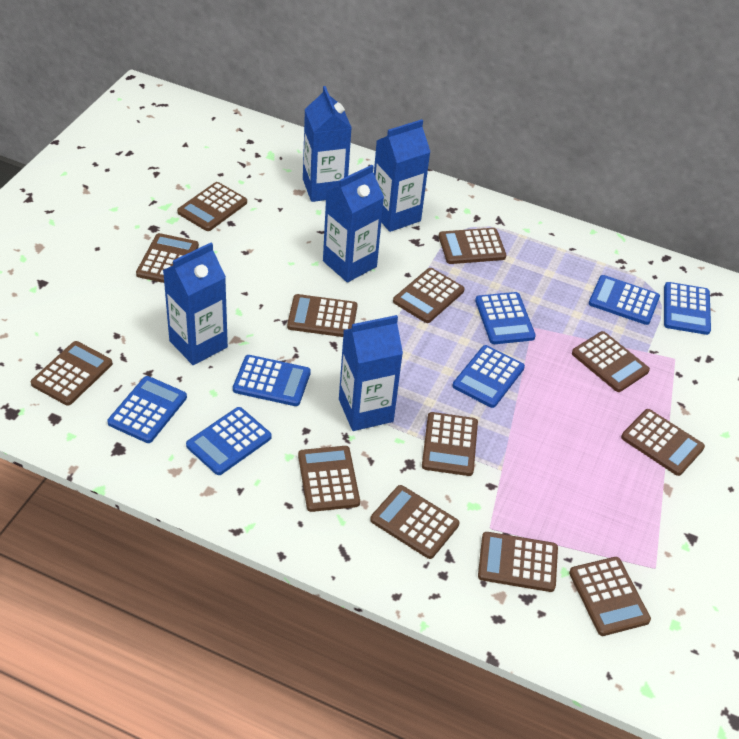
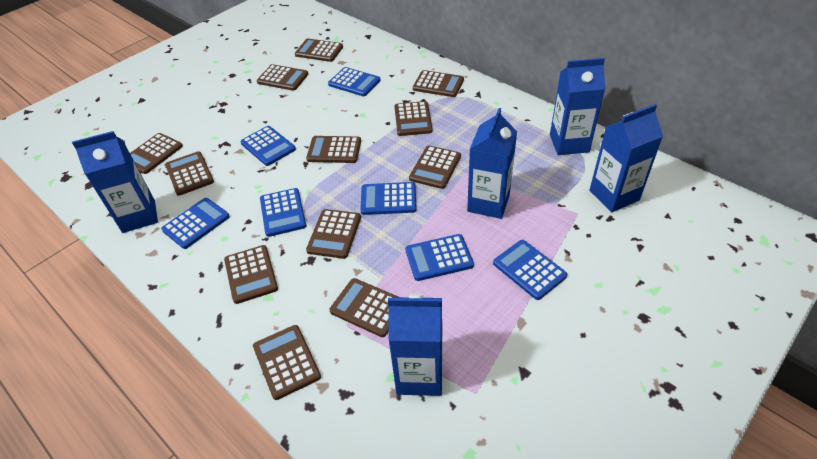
brown calculator: [31,341,112,406] [136,233,199,283] [177,182,247,231] [287,294,358,337] [298,446,360,512] [370,485,459,559] [393,268,465,323] [422,412,478,476] [439,228,506,264] [478,532,558,592] [569,557,651,636] [572,331,650,392] [621,409,705,476] = 13 -> [130,133,183,174] [165,151,214,196] [224,245,278,304] [253,325,321,400] [257,64,308,91] [295,39,343,62] [306,136,361,163] [306,209,361,259] [329,278,398,337] [395,101,433,136] [409,146,461,189] [413,70,464,97] = 12

